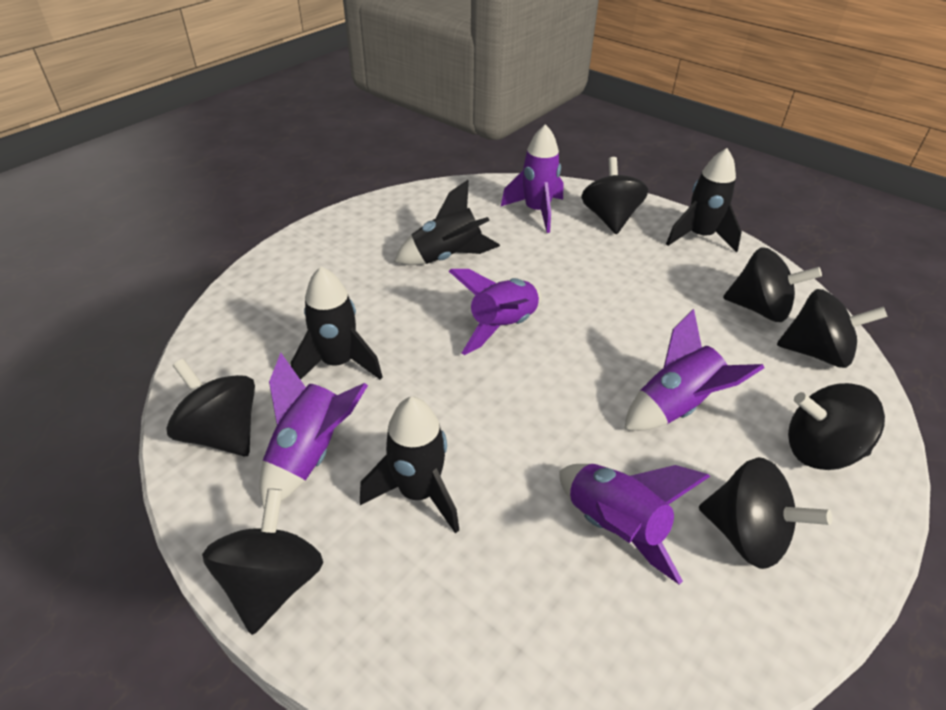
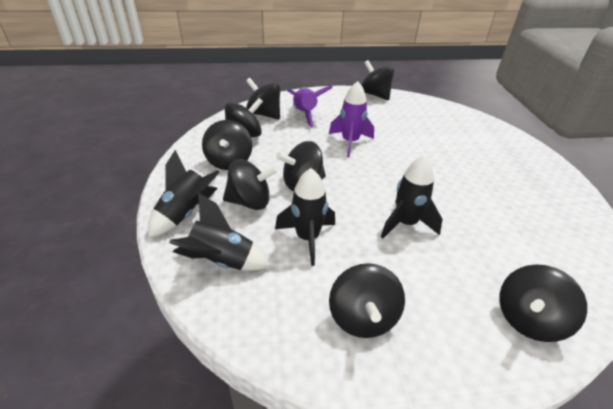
black spinning top: [166,359,255,456] [202,488,323,635] [581,157,648,234] [699,457,832,569] [723,247,822,322] [777,289,888,368] [788,383,885,470] = 7 -> [202,120,252,170] [223,159,278,210] [225,98,263,137] [246,78,280,119] [276,141,326,191] [329,263,405,338] [361,60,394,100] [499,264,587,342] = 8
purple rocket: [259,353,368,508] [449,269,542,355] [501,124,564,233] [559,464,710,585] [624,309,764,431] = 5 -> [287,86,333,128] [329,81,374,157] = 2

